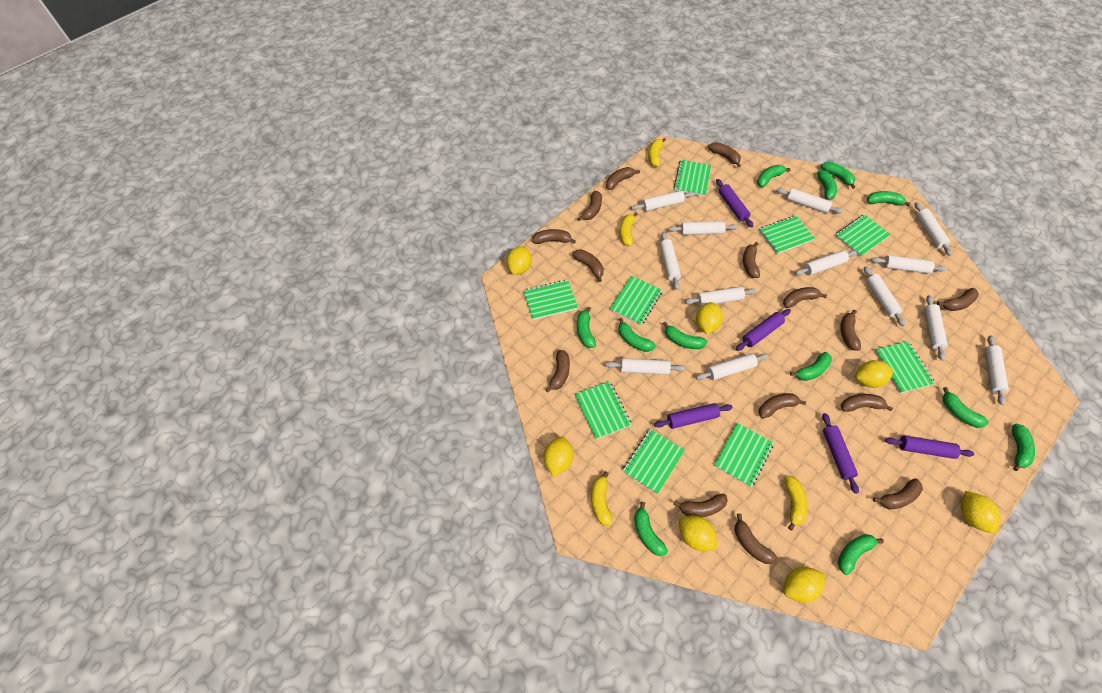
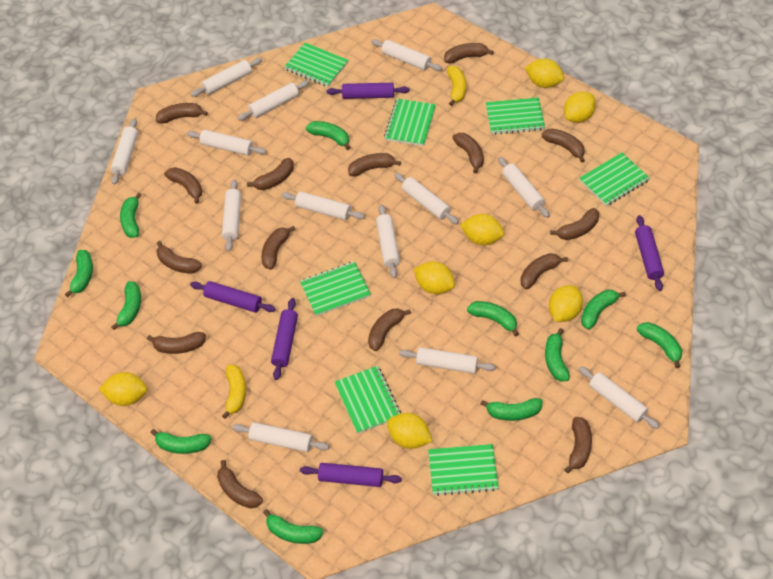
green banana: [577,307,596,348] [618,318,656,352] [634,502,668,556] [663,321,707,349] [757,165,791,187] [790,352,832,381] [817,170,837,200] [821,162,855,189] [838,534,884,575] [867,191,910,206] [943,387,988,428] [1012,424,1035,471] = 12 -> [65,250,93,297] [111,281,141,330] [120,192,142,238] [150,429,212,454] [263,509,324,544] [306,121,350,150] [467,301,519,337] [481,398,543,421] [545,328,570,381] [581,290,626,330] [637,322,682,368] = 11
green notebook: [523,280,578,320] [575,381,632,439] [610,276,662,325] [622,429,685,494] [674,160,711,197] [714,423,774,487] [759,215,815,254] [835,214,891,257] [875,341,935,393] = 9 -> [284,43,348,87] [300,261,371,316] [335,366,401,434] [384,99,436,146] [428,444,499,496] [486,97,545,135] [579,152,650,206] = 7
yellow banana: [591,471,612,526] [620,213,638,246] [648,138,666,167] [785,476,807,530] = 4 -> [222,365,246,419] [447,66,466,106] = 2

